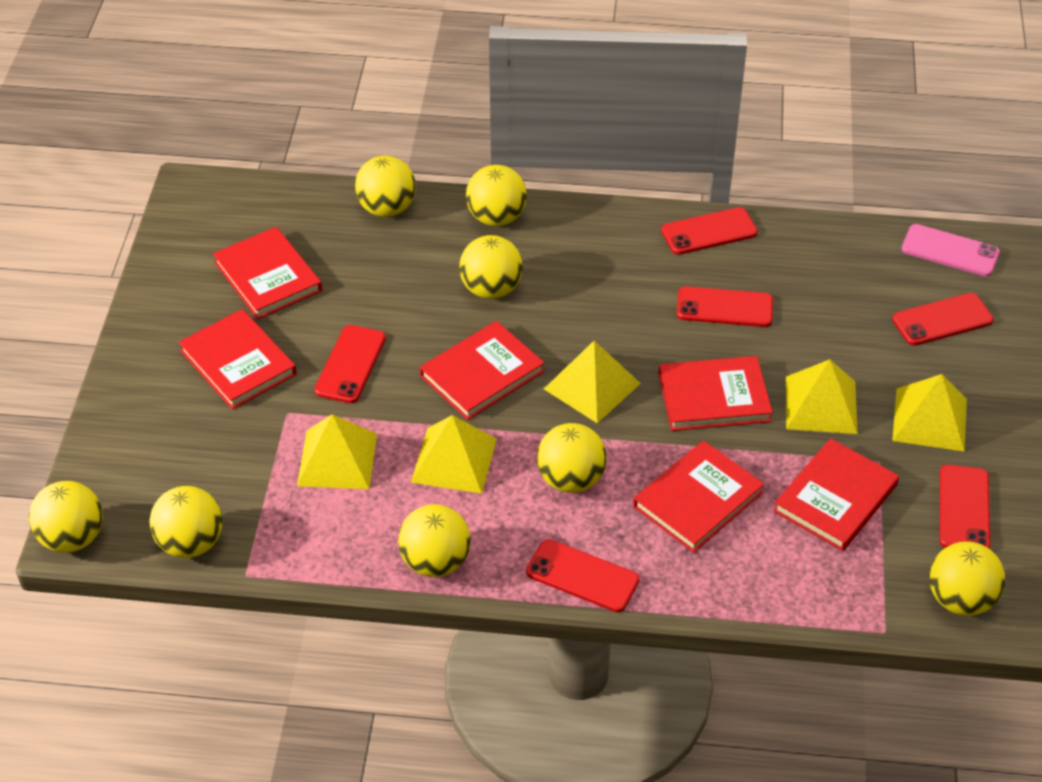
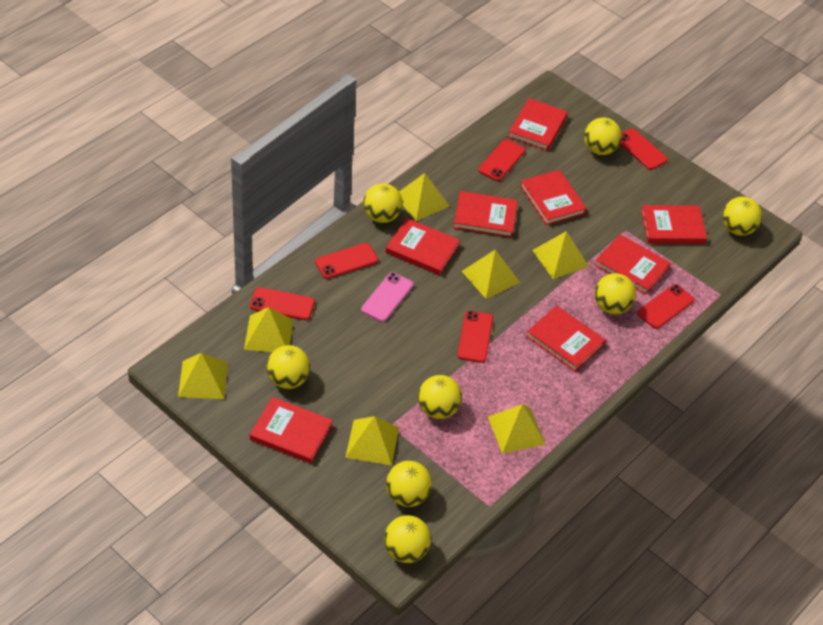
red book: [179,309,297,409] [213,227,322,319] [420,321,544,420] [633,441,764,553] [659,356,773,431] [774,438,899,551] = 6 -> [250,397,333,464] [385,218,460,275] [453,191,518,238] [508,98,568,151] [520,170,587,225] [526,305,606,372] [595,234,670,295] [641,205,707,244] = 8
yellow pyramid: [297,414,377,489] [411,415,497,494] [544,341,641,423] [786,359,858,434] [892,374,967,452] = 5 -> [178,353,228,399] [244,307,294,352] [345,416,399,465] [399,173,450,221] [462,250,520,299] [488,404,546,454] [532,231,589,279] = 7

